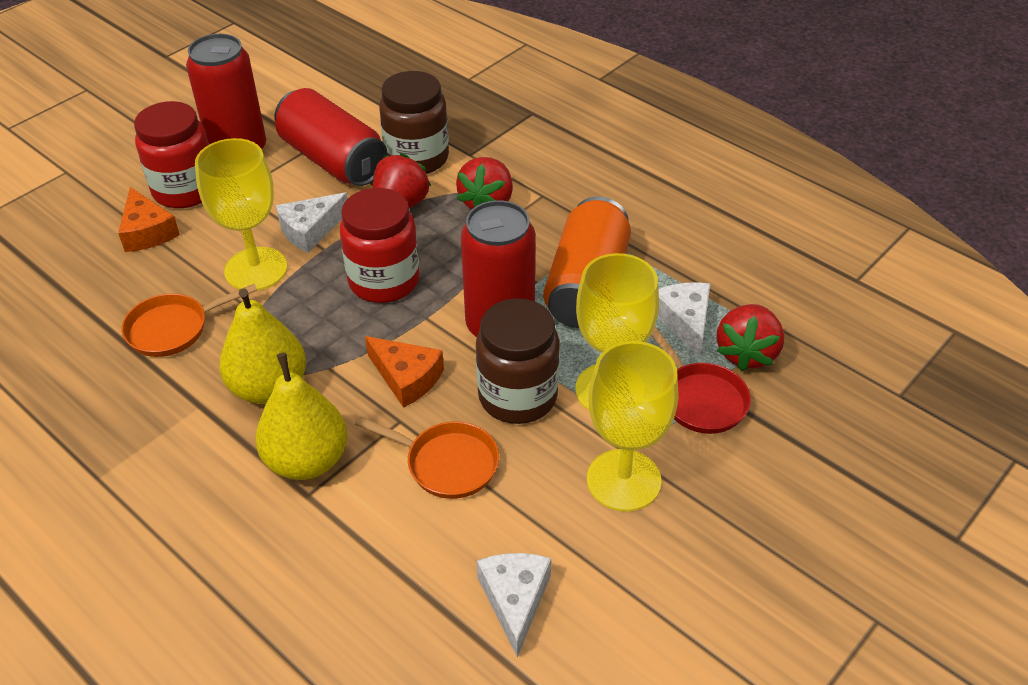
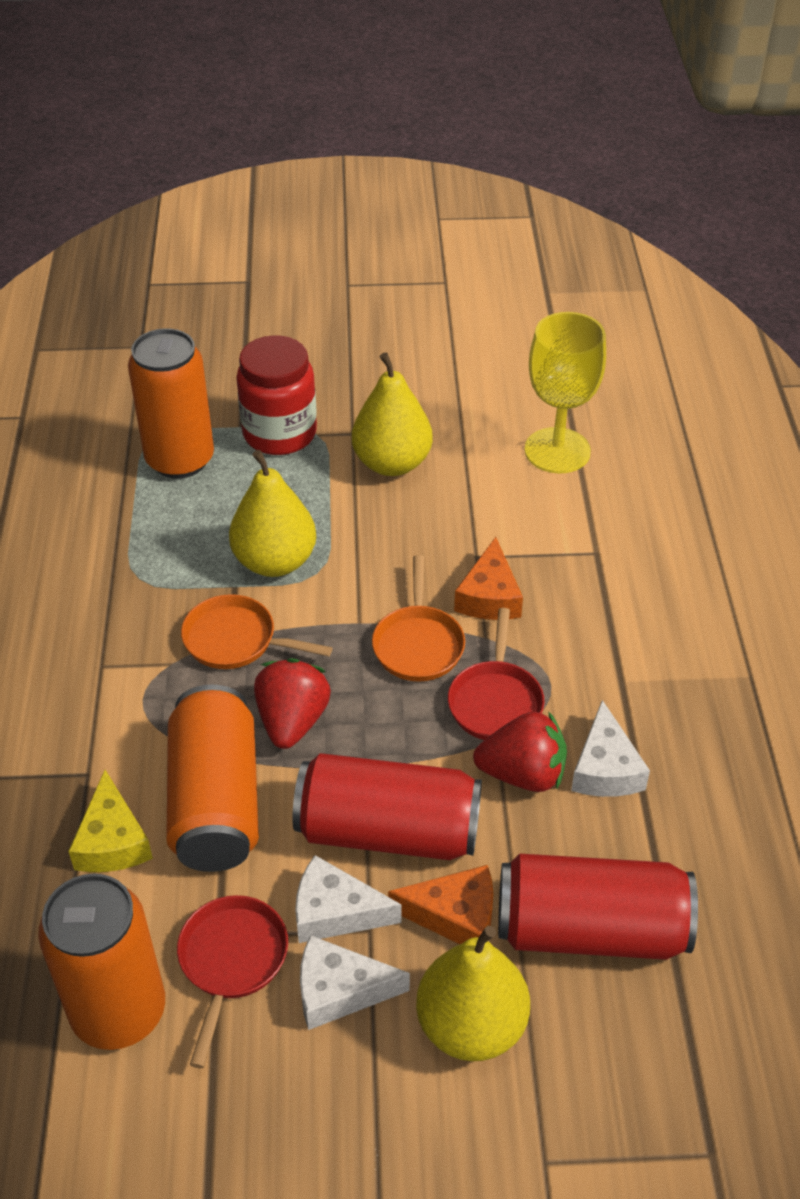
brown jar: [379,71,449,174] [476,298,560,424] = 2 -> none = 0
orange can: [543,196,631,328] = 1 -> [38,874,165,1050] [128,328,214,478] [166,684,259,872] = 3
red can: [186,34,266,149] [275,88,388,186] [461,200,536,337] = 3 -> [292,753,482,860] [498,854,698,960] = 2
red jar: [134,101,209,208] [340,188,420,303] = 2 -> [236,335,317,455] = 1
red pan: [651,327,751,434] = 1 -> [177,895,288,1068] [448,608,545,740] = 2
red strawberry: [373,153,431,209] [456,157,513,210] [717,304,784,371] = 3 -> [254,658,331,749] [473,712,567,792] = 2
yellow cheese: none = 0 -> [68,770,153,872] = 1
yellow goblet: [195,138,287,291] [575,253,659,410] [587,341,678,512] = 3 -> [525,312,606,473] = 1
yellow pear: [219,288,306,404] [256,353,347,480] = 2 -> [229,450,316,577] [352,352,433,476] [416,926,530,1061] = 3

